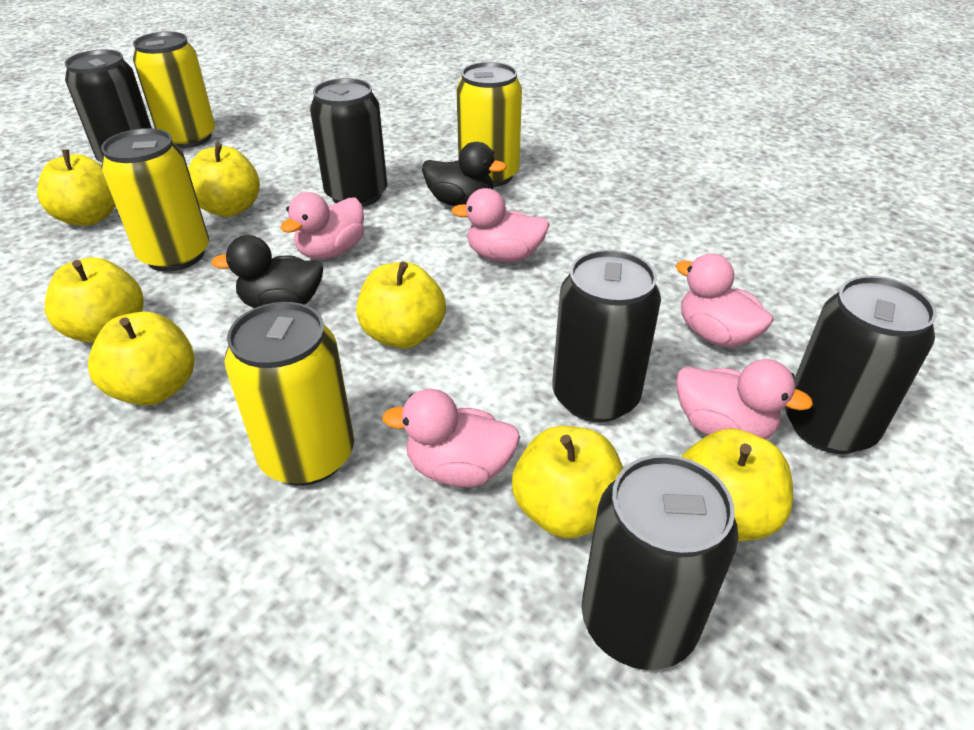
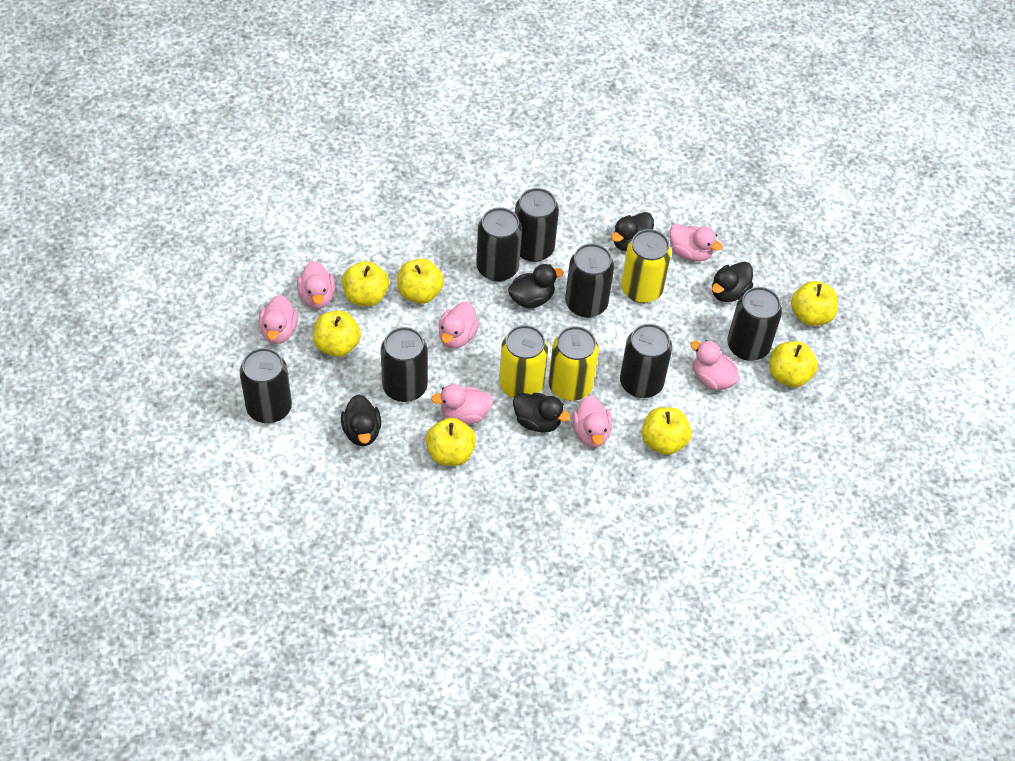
black can: [64,49,152,163] [310,78,387,207] [552,250,661,422] [582,454,738,670] [785,276,937,454] = 5 -> [239,348,292,423] [381,327,428,402] [476,207,522,282] [515,188,559,262] [565,243,614,318] [620,324,672,398] [727,287,782,361] = 7
black duck: [211,235,323,308] [422,142,507,206] = 2 -> [341,394,381,446] [508,264,564,308] [513,393,570,433] [611,212,654,251] [712,262,753,302] = 5
pink duck: [280,192,364,259] [382,389,521,487] [451,188,550,262] [676,254,774,347] [676,359,813,439] = 5 -> [259,295,298,344] [297,261,335,309] [431,384,493,425] [439,302,479,349] [572,396,612,447] [669,224,723,262] [690,340,740,390] = 7
yellow can: [101,128,209,272] [133,32,215,148] [224,302,354,486] [456,62,522,187] = 4 -> [499,325,548,398] [548,326,599,401] [621,229,671,303] = 3

